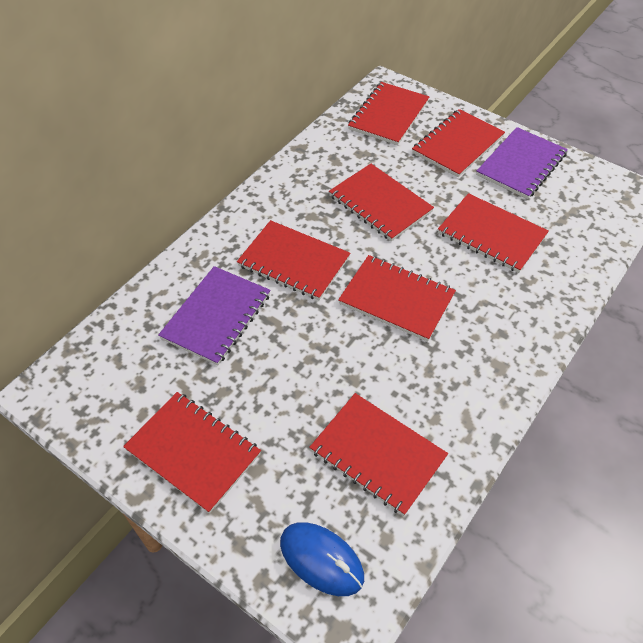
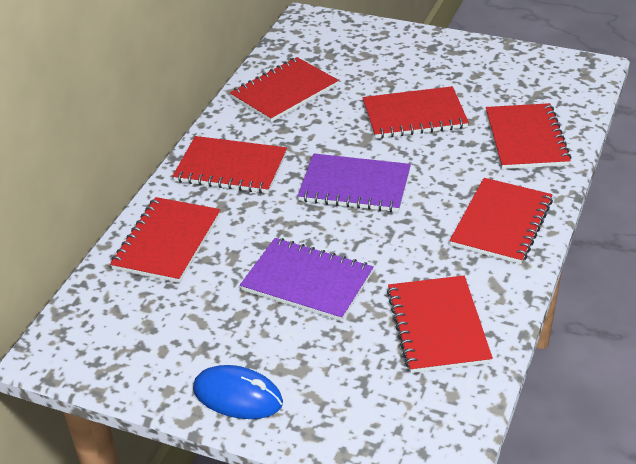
red notebook: [123,392,261,513] [237,220,350,300] [309,393,448,516] [329,164,434,241] [338,255,456,342] [348,82,429,145] [412,109,505,177] [438,193,549,273] = 8 -> [110,197,221,283] [173,136,287,193] [230,57,339,122] [363,86,469,139] [387,275,493,373] [450,178,553,264] [486,103,571,169] = 7

